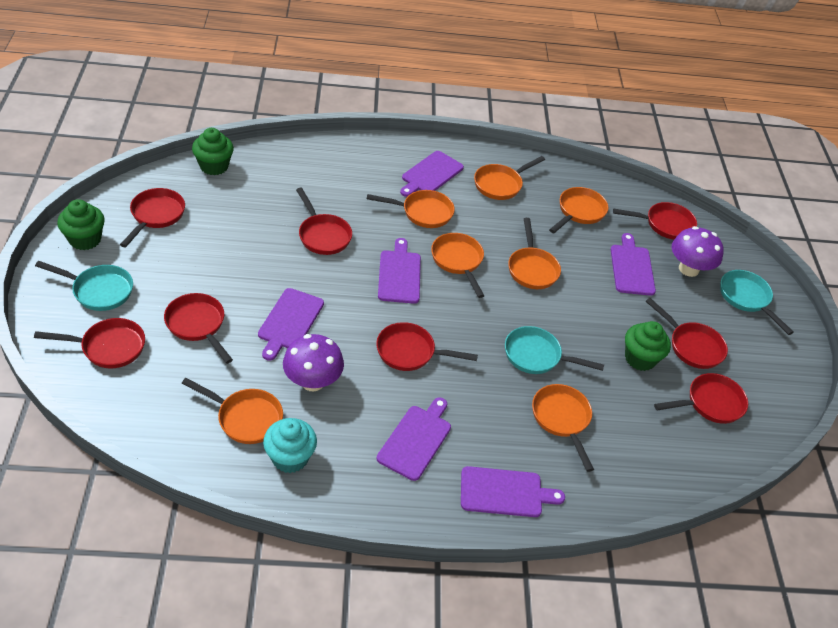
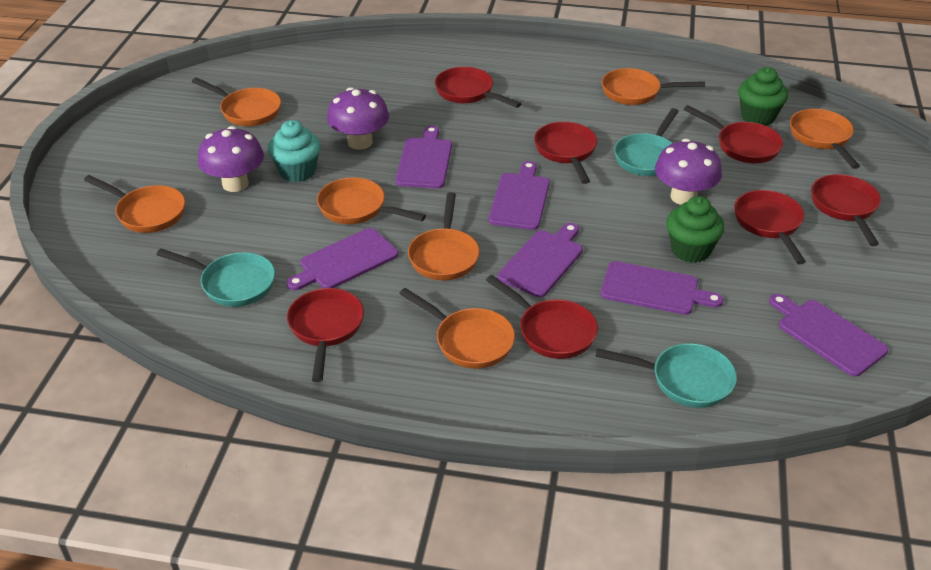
green cupcake: [57,199,105,250] [192,128,234,175] [625,321,671,371] = 3 -> [666,196,725,263] [738,67,788,126] = 2
purple mushroom: [283,334,344,391] [672,226,724,277] = 2 -> [198,126,264,192] [327,87,389,150] [655,139,722,205] = 3
red pan: [34,318,145,368] [120,188,185,247] [164,293,233,364] [296,188,352,255] [376,322,478,371] [613,202,697,239] [646,298,728,369] [654,373,748,424] = 8 -> [287,288,364,382] [435,67,521,108] [486,275,598,359] [534,122,597,184] [684,105,783,163] [734,190,806,264] [811,174,881,246] = 7

